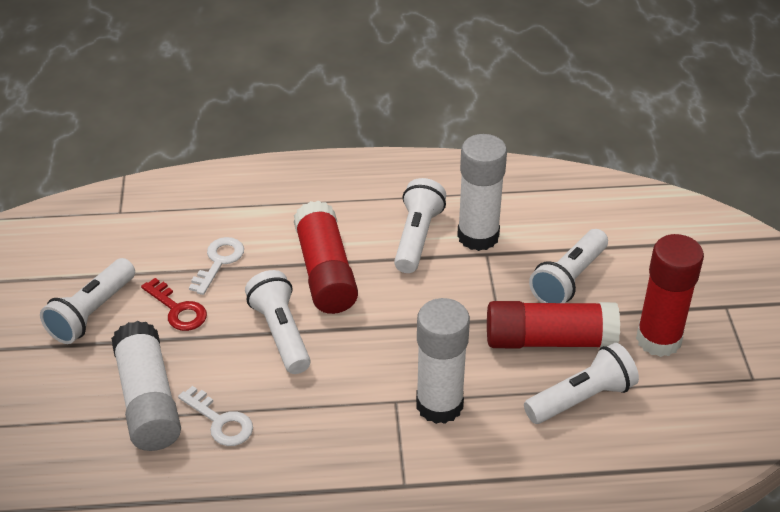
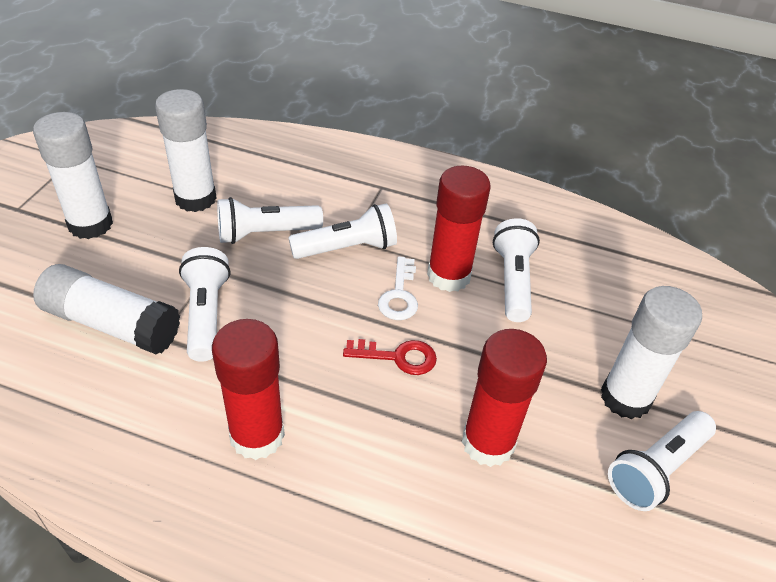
white glue stick: [111,321,181,451] [416,298,470,424] [457,134,507,251] = 3 -> [33,112,113,239] [33,264,180,355] [155,89,217,212] [601,286,702,419] = 4
white key: [178,386,253,446] [189,237,244,295] = 2 -> [378,256,418,320] = 1

